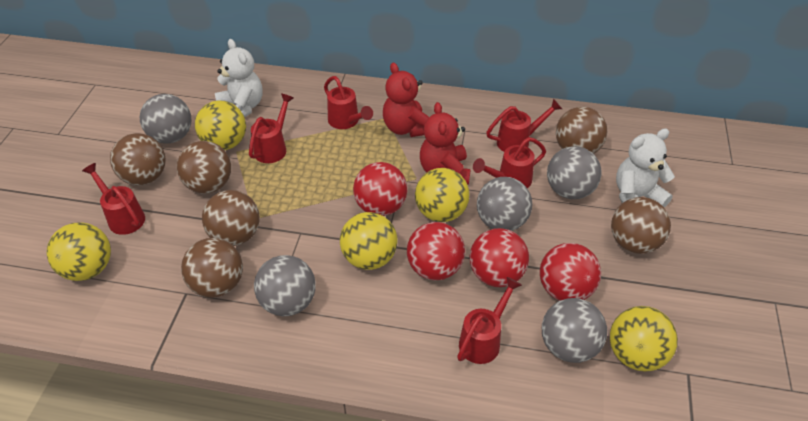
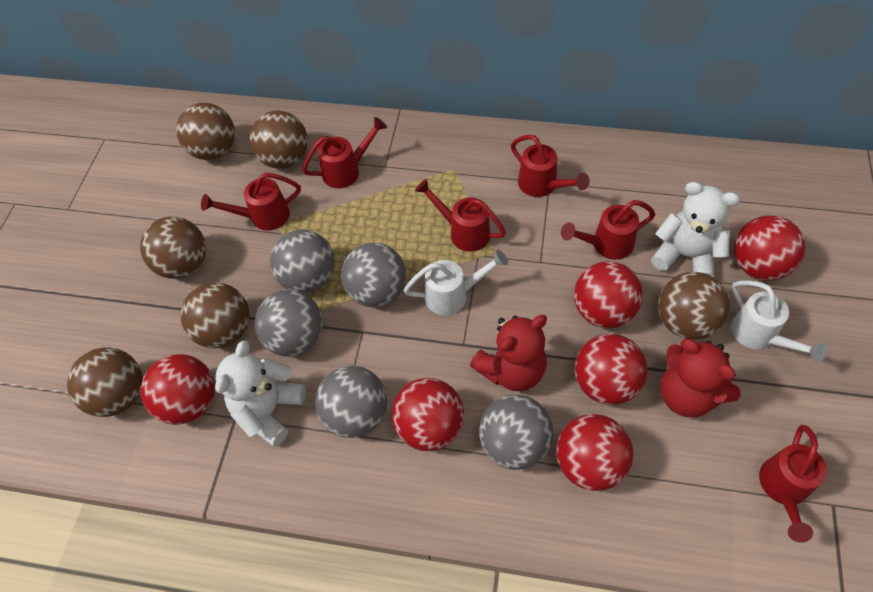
red ball: [353,162,407,216] [407,222,465,281] [470,228,529,287] [540,243,601,301] = 4 -> [141,354,215,425] [392,378,464,451] [556,414,633,491] [574,261,643,328] [575,334,648,405] [734,215,805,281] = 6
white watering can: none = 0 -> [404,250,508,316] [731,280,827,362] = 2
yellow ball: [47,222,111,281] [195,100,246,150] [340,212,397,270] [415,168,470,222] [610,306,678,372] = 5 -> none = 0

